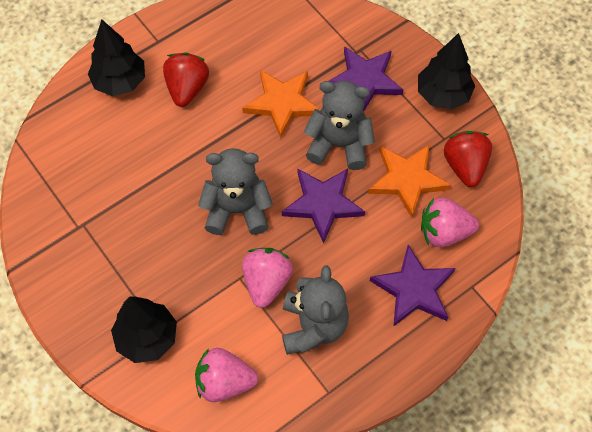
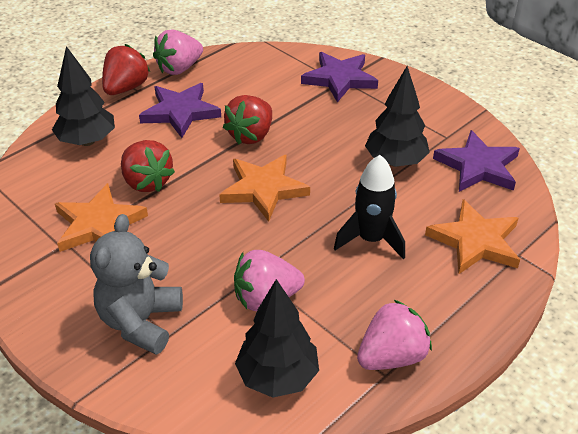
black rocket: none = 0 -> [334,155,405,259] = 1
grey teddy bear: [198,148,273,235] [282,266,349,355] [304,81,375,170] = 3 -> [90,214,183,355] = 1
orange star: [242,70,321,138] [368,144,451,218] = 2 -> [55,183,148,252] [219,155,310,222] [425,199,520,274] = 3
red strawberry: [163,53,209,107] [444,131,492,187] = 2 -> [102,44,150,95] [121,140,175,192] [223,95,272,144] = 3

